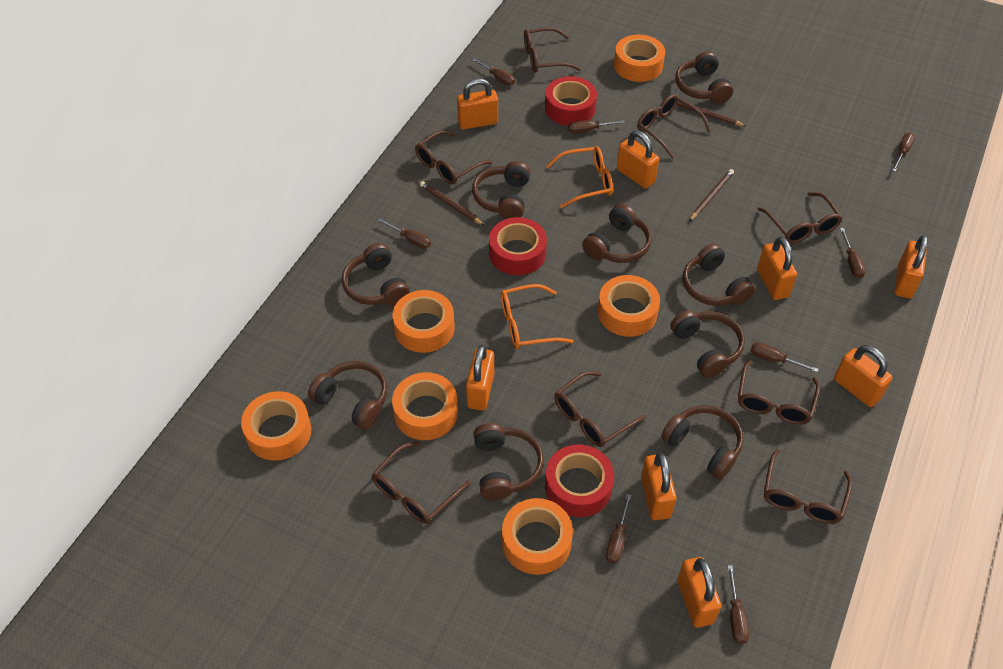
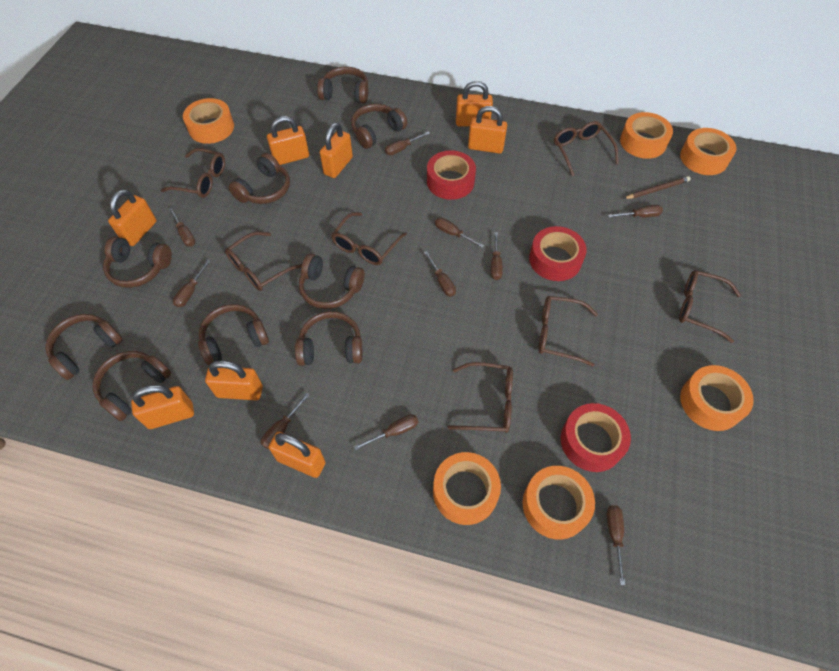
brown glasses: [372,442,471,524] [415,130,493,184] [524,27,581,73] [554,371,646,447] [637,94,711,159] [738,360,820,425] [758,192,843,244] [764,449,852,524] = 8 -> [161,148,225,198] [225,232,302,291] [331,212,407,265] [447,362,513,433] [539,296,598,367] [554,121,618,176] [679,270,741,343] = 7
brown pencil: [420,181,485,226] [677,101,746,126] [689,169,734,221] = 3 -> [623,176,690,199] = 1
brown screwdriver: [378,218,431,249] [472,58,515,86] [568,120,625,133] [606,494,631,563] [728,565,749,644] [750,342,818,372] [840,228,866,278] [892,133,915,172] = 8 -> [169,207,195,247] [173,260,211,307] [261,393,310,449] [354,414,418,450] [385,132,430,155] [424,251,456,297] [435,218,484,248] [491,232,503,280] [607,505,625,585] [608,205,663,218] = 10
orange glasses: [501,284,573,349] [546,146,613,208] = 2 -> none = 0

